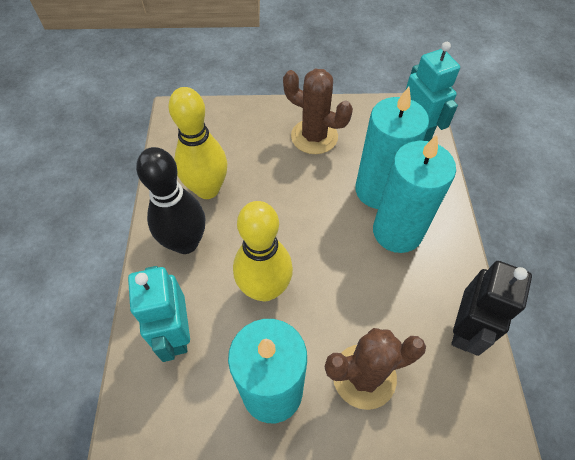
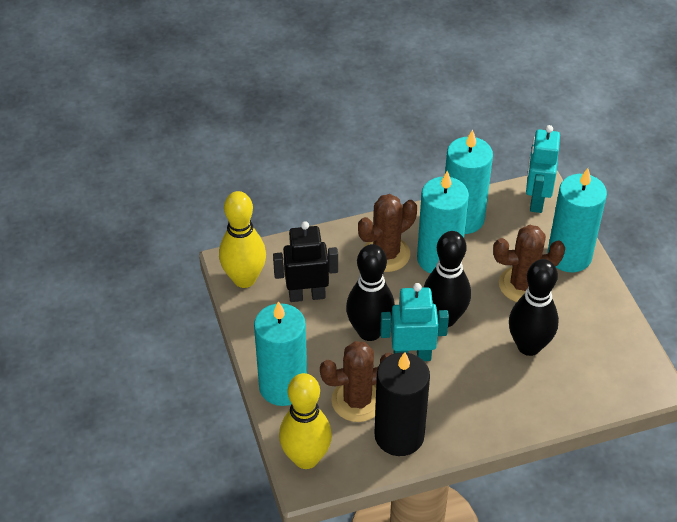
black bowling pin: [136,147,205,254] = 1 -> [346,244,395,341] [424,231,471,327] [509,259,559,356] = 3
black candle: none = 0 -> [374,352,430,456] = 1
brown cactus: [283,69,353,154] [325,328,426,410] = 2 -> [320,341,391,422] [358,194,417,272] [493,225,565,302] = 3
turquoise candle: [228,319,307,423] [355,87,429,209] [373,135,456,253] = 3 -> [254,301,307,406] [417,170,469,274] [445,129,493,234] [547,168,607,272] = 4

